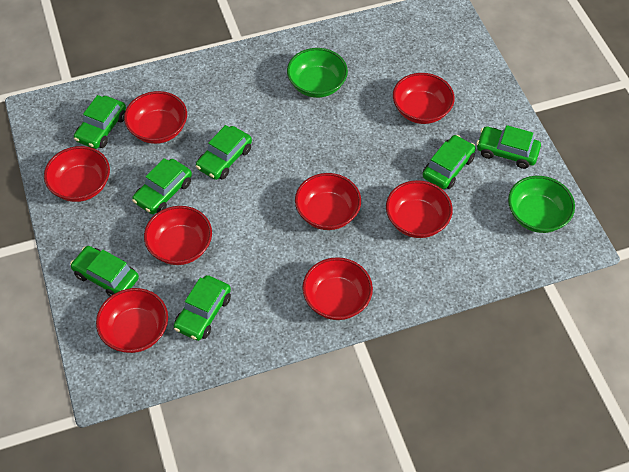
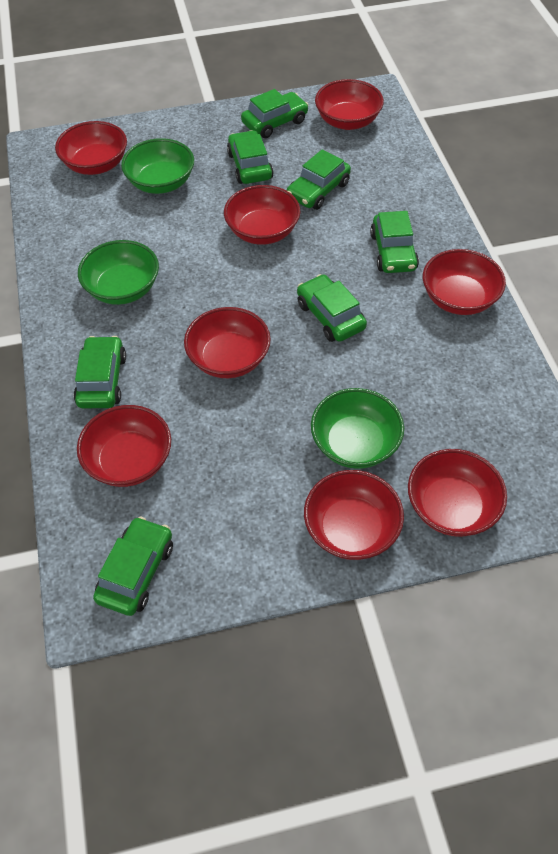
green bowl: [287,48,348,98] [508,176,575,233] = 2 -> [78,240,159,305] [121,138,194,194] [311,388,404,469] = 3

